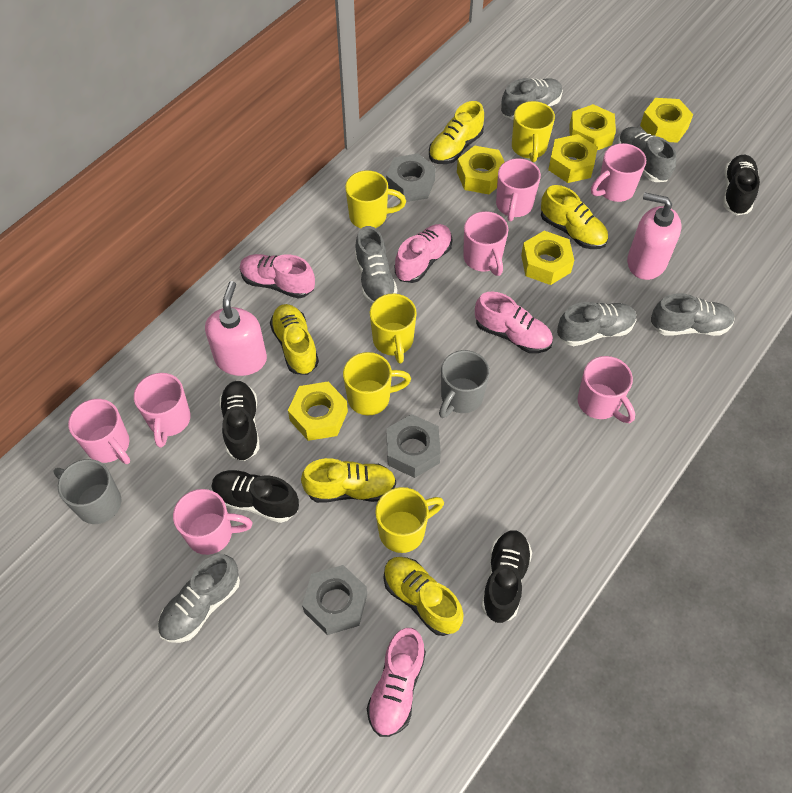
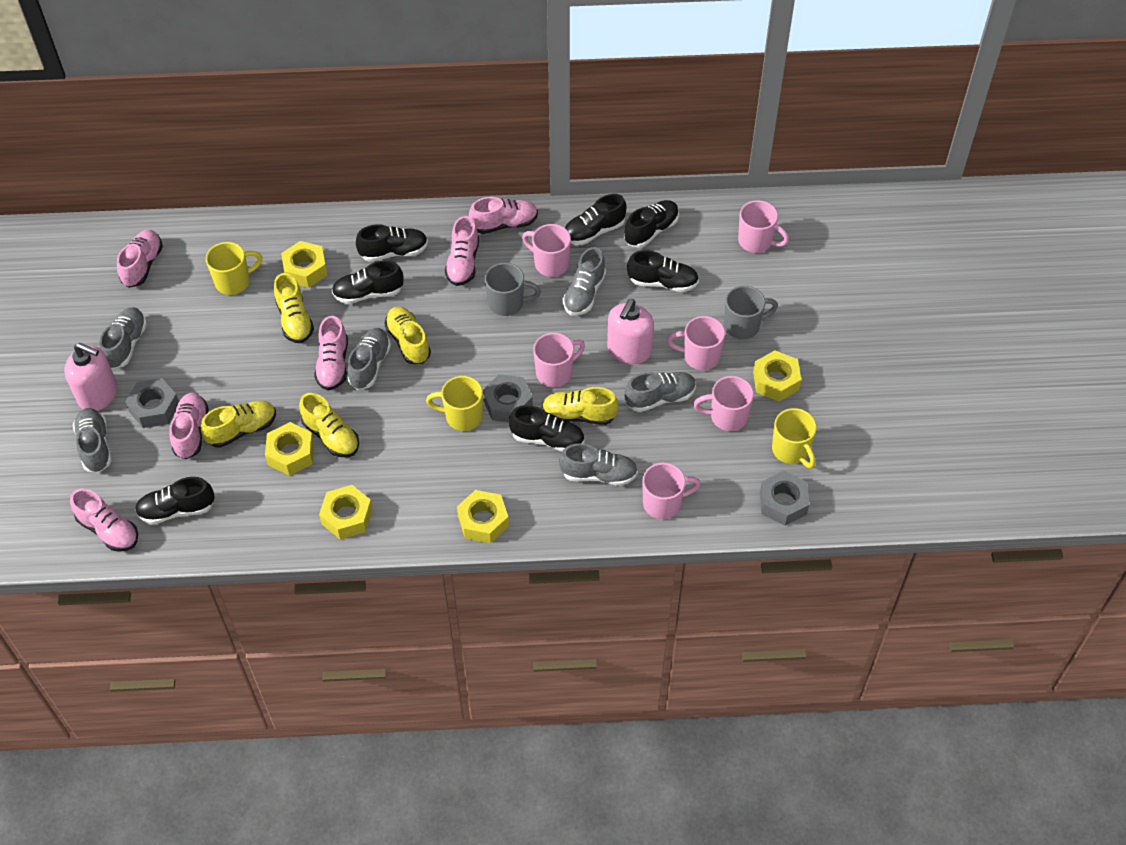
black shoe: [212,470,299,523] [219,381,260,461] [481,530,532,623] [723,155,760,215] = 4 -> [135,477,215,524] [332,260,403,304] [356,224,428,262] [509,405,585,452] [565,194,627,245] [624,200,679,248] [627,250,699,292] = 7
pink mug: [68,399,130,464] [134,373,191,448] [173,489,252,555] [463,211,508,276] [496,158,541,221] [578,356,635,423] [591,143,646,202] = 7 -> [522,224,571,277] [533,333,585,387] [642,463,701,519] [667,316,725,370] [693,376,754,431] [738,200,789,253] = 6
pink shoe: [240,254,315,299] [367,628,426,737] [395,224,453,283] [475,291,553,353] = 4 -> [70,489,138,552] [117,230,163,288] [170,392,209,459] [314,316,348,390] [445,216,479,286] [469,197,538,234] = 6
yellow mug: [343,352,411,415] [345,170,406,228] [370,293,417,364] [375,487,444,553] [512,101,555,162] = 5 -> [206,242,262,295] [426,376,483,431] [772,408,817,469] = 3
yellow nut: [288,382,348,441] [457,145,505,194] [521,231,574,285] [548,134,598,183] [569,104,616,150] [640,98,693,143] = 6 -> [265,422,314,476] [281,241,328,288] [319,485,373,539] [457,490,509,543] [753,350,801,402] = 5

